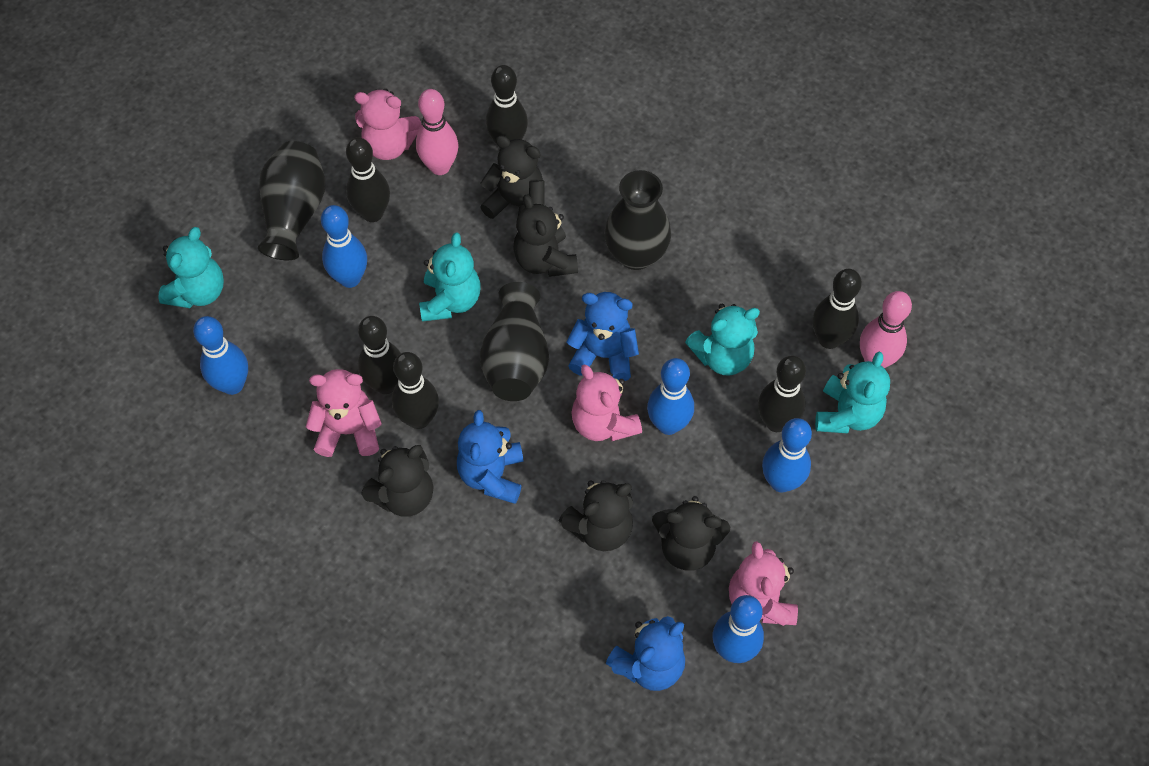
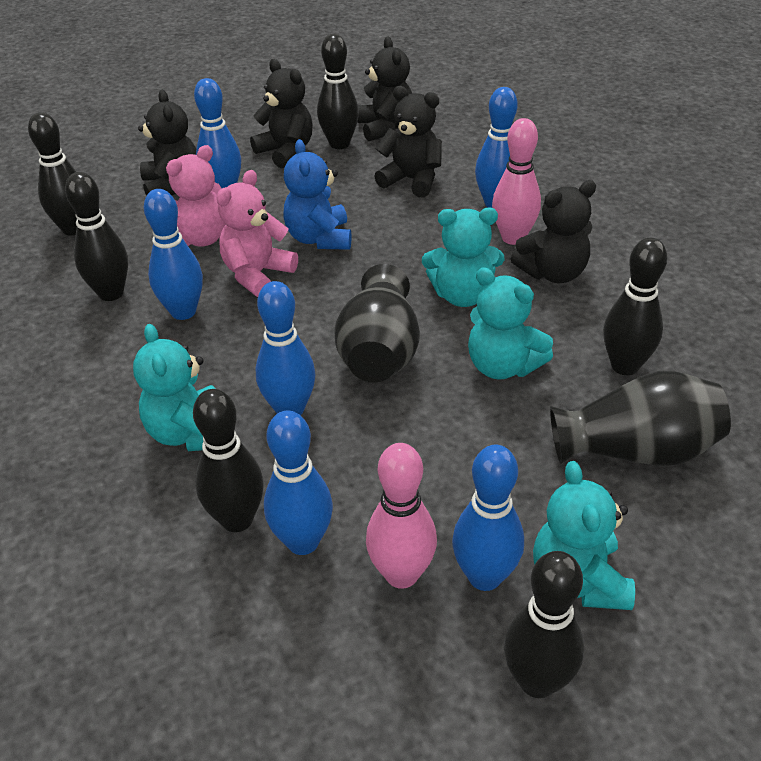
black vase: [258,141,325,260] [480,282,549,401] [604,170,671,270] = 3 -> [334,264,420,382] [550,371,731,465] = 2
blue bowling pin: [193,316,248,395] [321,205,367,288] [647,358,694,435] [713,595,764,663] [762,418,812,493] = 5 -> [144,189,203,320] [194,78,241,188] [256,281,315,416] [264,411,333,555] [452,445,524,591] [475,87,518,208] = 6
blue teddy bear: [457,410,524,504] [567,292,639,381] [606,616,685,691] = 3 -> [283,139,351,250] = 1
pink teddy bear: [306,369,382,457] [354,89,421,160] [571,364,642,441] [729,541,798,626] = 4 -> [166,145,226,247] [217,170,298,297] = 2

